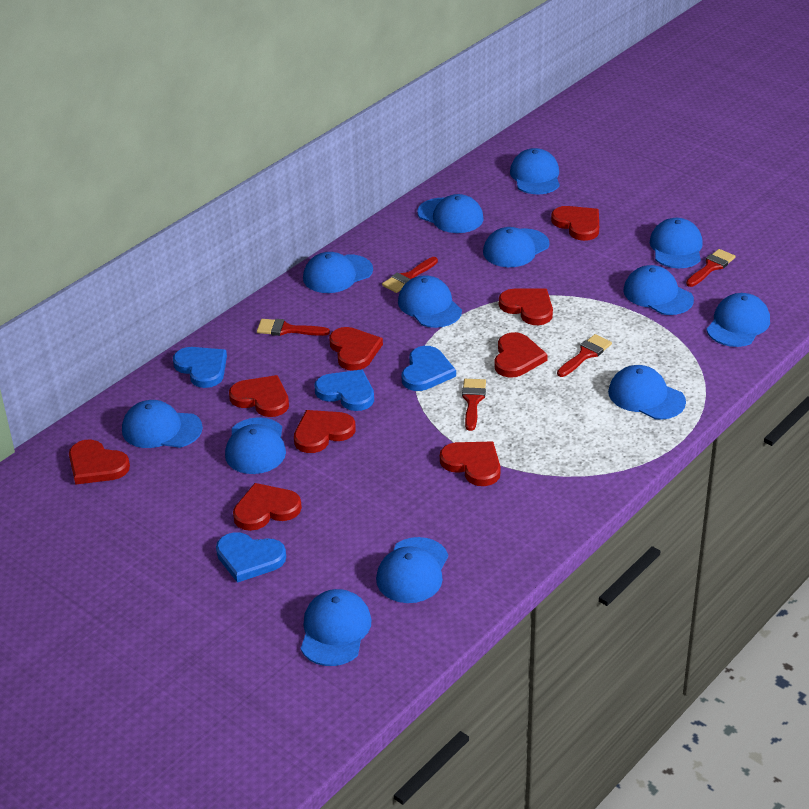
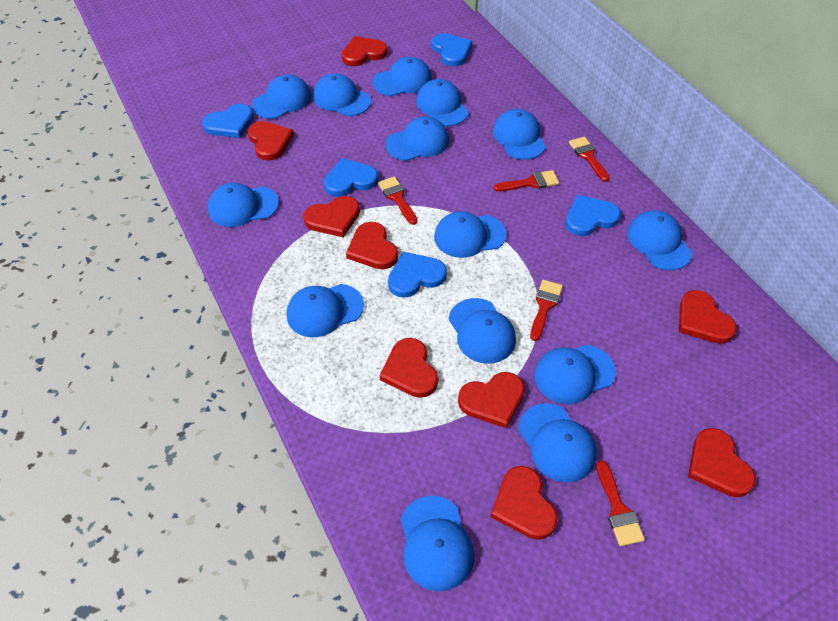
blue cap: [122,400,203,448] [225,417,286,474] [301,589,372,666] [303,252,373,293] [376,537,448,603] [398,275,462,328] [417,194,484,233] [483,227,549,267] [510,148,560,194] [608,365,686,420] [623,265,694,315] [650,218,703,268] [706,293,770,347] = 13 -> [208,182,279,227] [252,75,311,119] [287,284,364,337] [313,74,371,116] [372,57,432,96] [386,117,449,161] [401,496,474,591] [416,79,469,126] [434,211,507,258] [449,298,516,364] [493,109,546,160] [518,403,597,483] [534,345,616,404] [627,210,692,270] = 14
blue heart: [173,347,227,388] [216,532,286,583] [315,370,374,411] [402,346,456,391] = 4 -> [202,104,254,138] [324,158,378,197] [388,252,447,298] [431,33,472,66] [565,195,621,236] = 5

